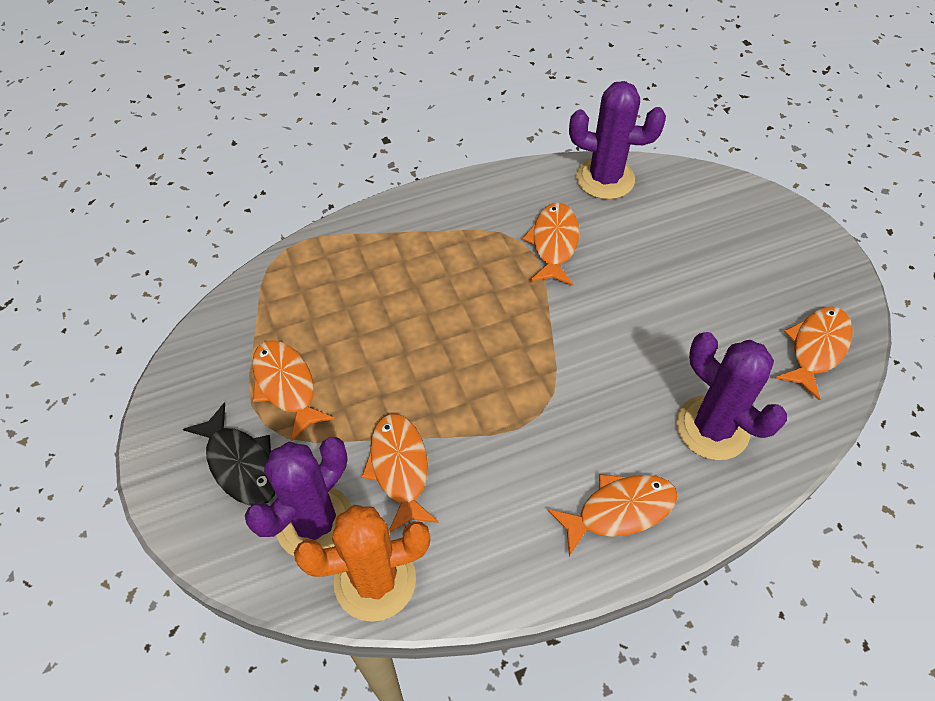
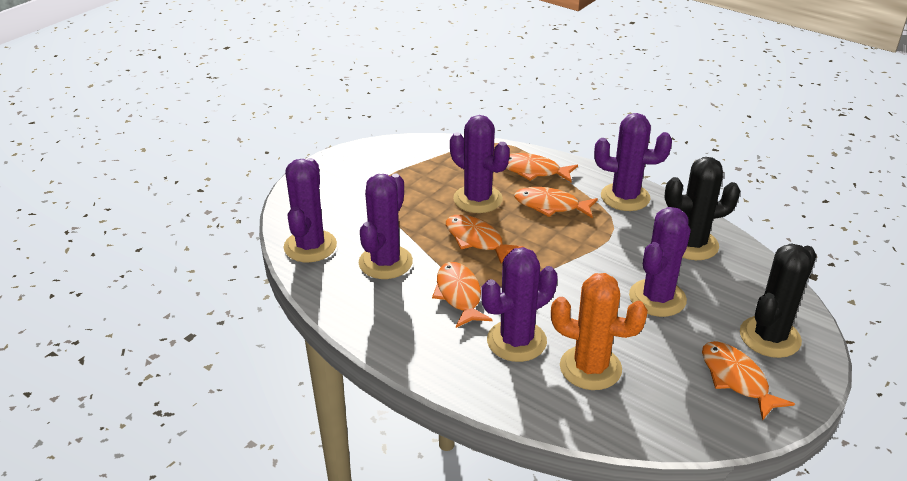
black cactus: none = 0 -> [665,157,740,260] [740,243,816,358] = 2
black fish: [183,402,275,506] = 1 -> none = 0
purple cactus: [245,437,352,556] [569,81,666,199] [676,332,787,460] = 3 -> [284,158,337,262] [359,174,413,279] [450,115,510,213] [481,247,558,362] [594,113,672,211] [629,207,691,317] = 6

